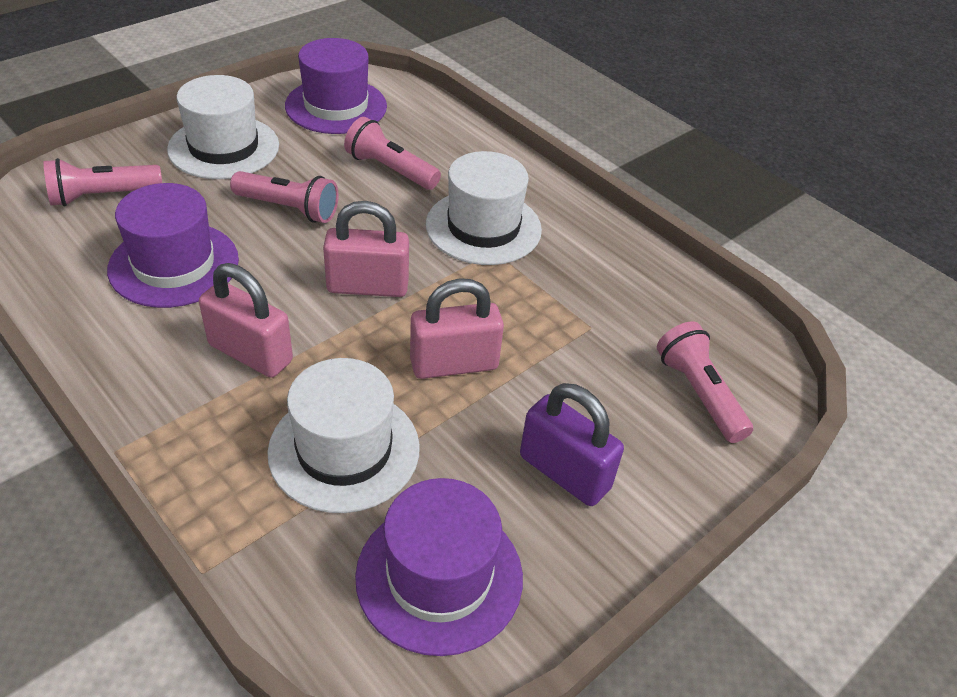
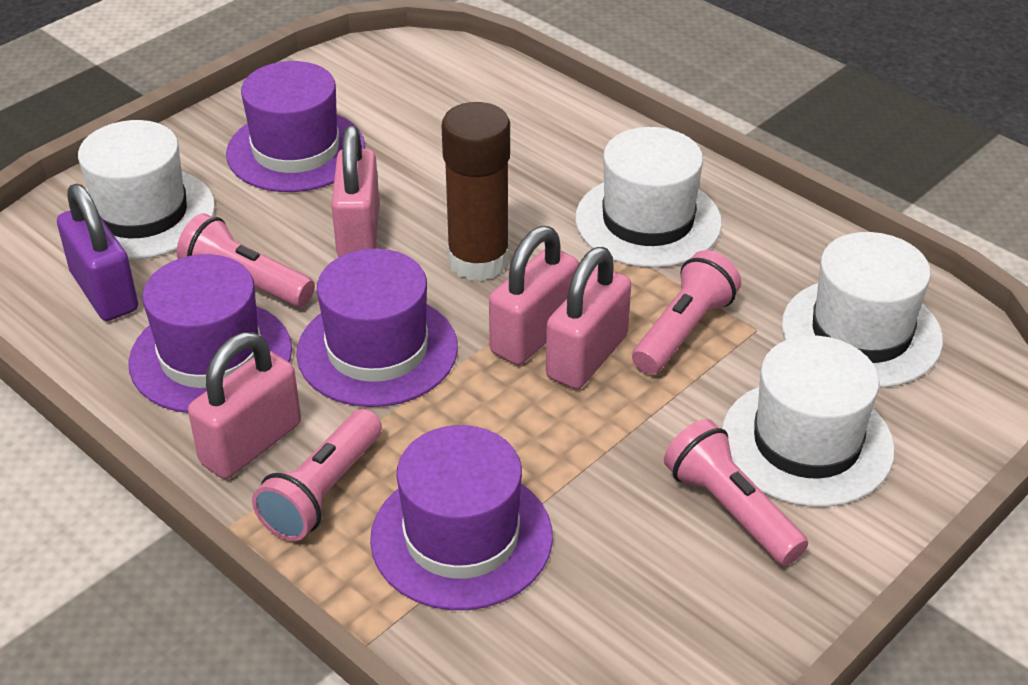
brown glue stick: none = 0 -> [442,102,510,281] = 1
pink padlock: [199,263,293,378] [323,201,409,297] [410,278,504,379] = 3 -> [188,332,301,479] [332,126,379,257] [489,226,579,365] [546,247,631,389] = 4
purple hat: [107,183,239,308] [285,38,387,134] [355,478,523,656] = 3 -> [128,254,292,413] [226,61,365,192] [296,249,458,407] [370,425,553,610] = 4
white hat: [167,75,279,179] [267,358,420,513] [426,151,542,265] = 3 -> [69,120,215,260] [575,127,722,268] [722,335,895,507] [782,232,943,388] = 4

